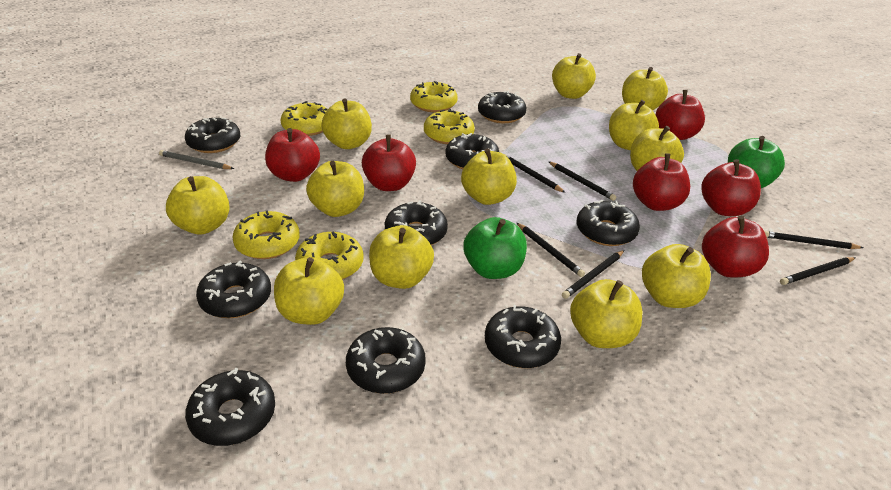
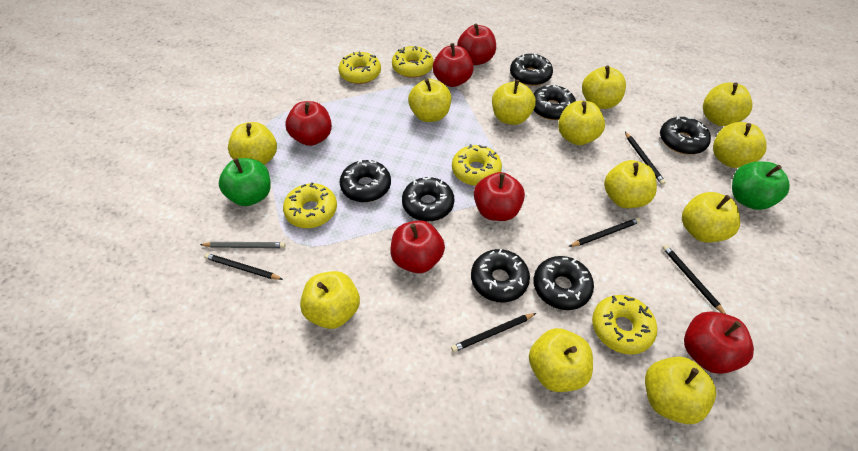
black donut: [185,118,240,153] [185,368,275,446] [196,261,271,318] [346,327,426,394] [385,201,448,245] [446,133,499,169] [478,91,526,123] [485,305,561,368] [577,200,640,246] = 9 -> [340,159,391,202] [402,177,454,221] [471,249,530,302] [510,54,553,86] [533,84,576,120] [533,256,594,310] [660,115,711,154] = 7
black pencil: [504,154,566,193] [517,223,585,277] [548,161,616,201] [562,250,624,299] [764,231,864,249] [780,257,856,285] = 6 -> [204,253,283,280] [451,313,536,352] [569,218,641,247] [625,132,666,185] [662,245,726,314] = 5

